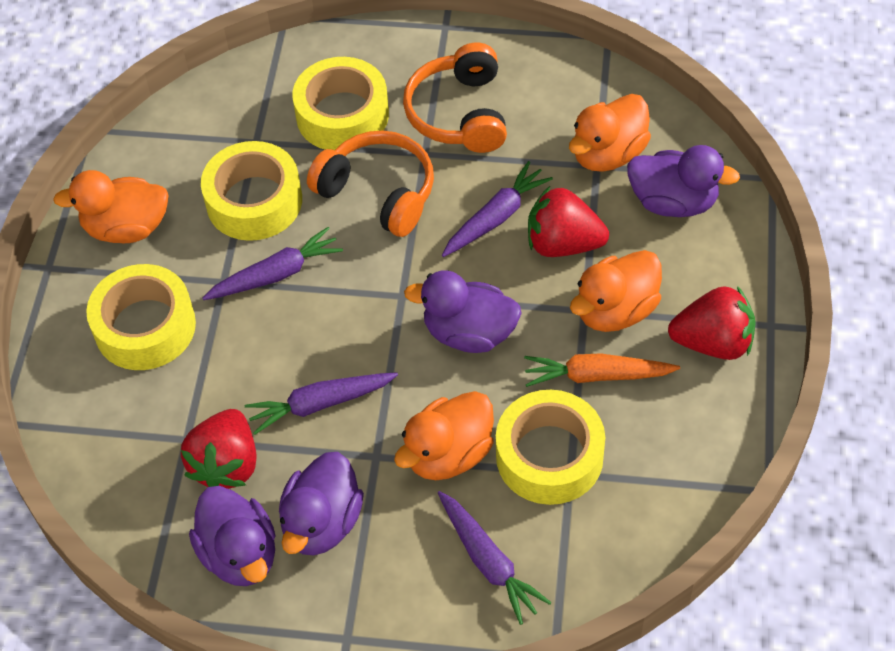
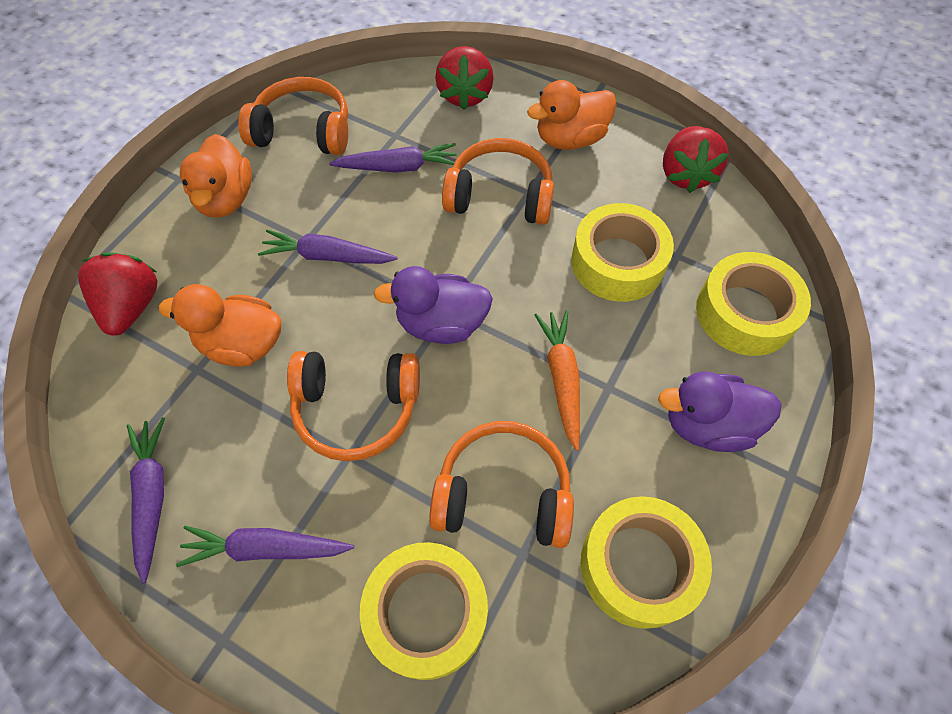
orange duck: [53,170,169,243] [394,391,494,480] [569,94,651,172] [570,250,662,332] = 4 -> [159,284,281,367] [180,134,252,218] [527,80,617,150] = 3
orange headphones: [307,130,434,237] [403,43,507,153] = 2 -> [238,77,348,155] [287,351,420,461] [429,421,574,548] [442,138,554,225] = 4
purple duck: [189,486,275,586] [279,452,364,556] [404,270,522,353] [627,145,740,217] = 4 -> [373,266,493,344] [658,371,782,452] = 2

